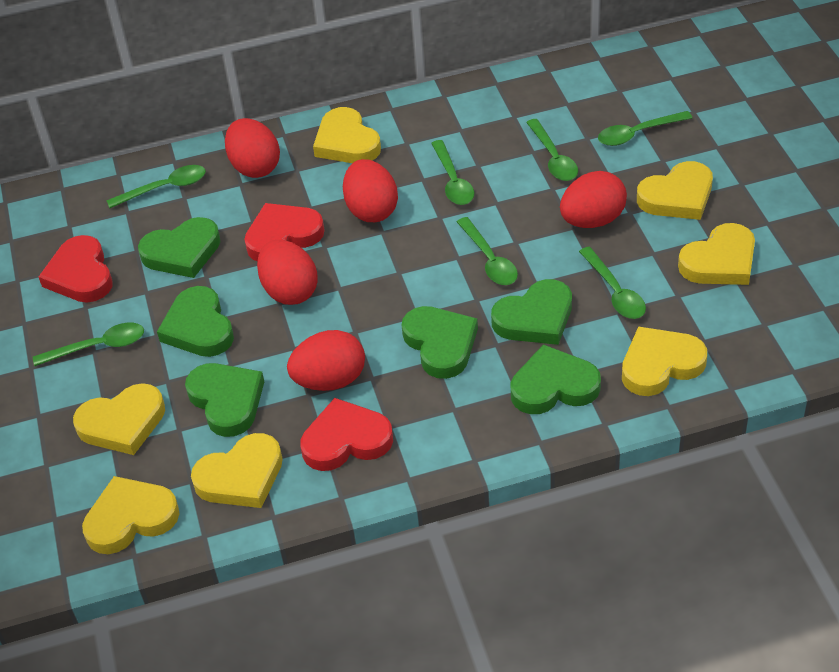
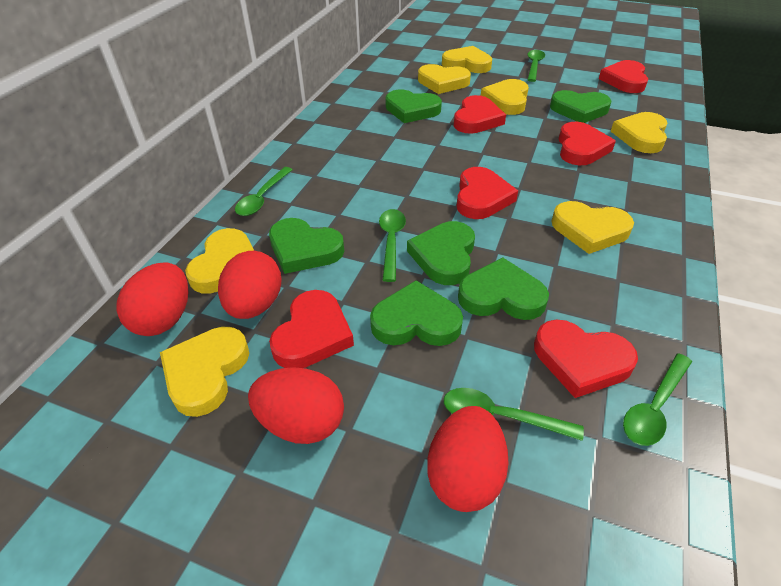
green spoon: [33,323,144,366] [106,165,206,208] [431,140,474,205] [457,217,518,285] [526,119,578,181] [579,247,646,319] [598,111,692,146] = 7 -> [235,167,293,216] [379,209,406,282] [444,388,584,441] [527,50,545,82] [623,353,692,446] = 5
red egg: [225,118,280,178] [257,240,318,305] [287,330,365,391] [343,159,398,222] [560,171,627,228] = 5 -> [116,262,188,336] [218,251,282,319] [248,367,344,444] [427,406,509,512] = 4
red heart: [39,235,112,303] [244,203,324,261] [300,398,393,471] = 3 -> [269,290,354,368] [454,95,506,134] [457,167,518,219] [534,320,638,398] [559,122,616,165] [599,60,648,93] = 6

